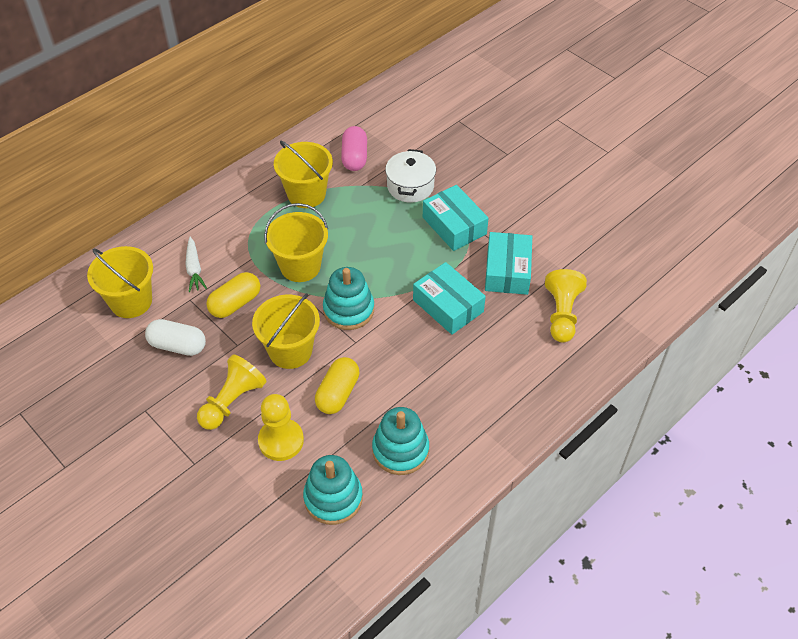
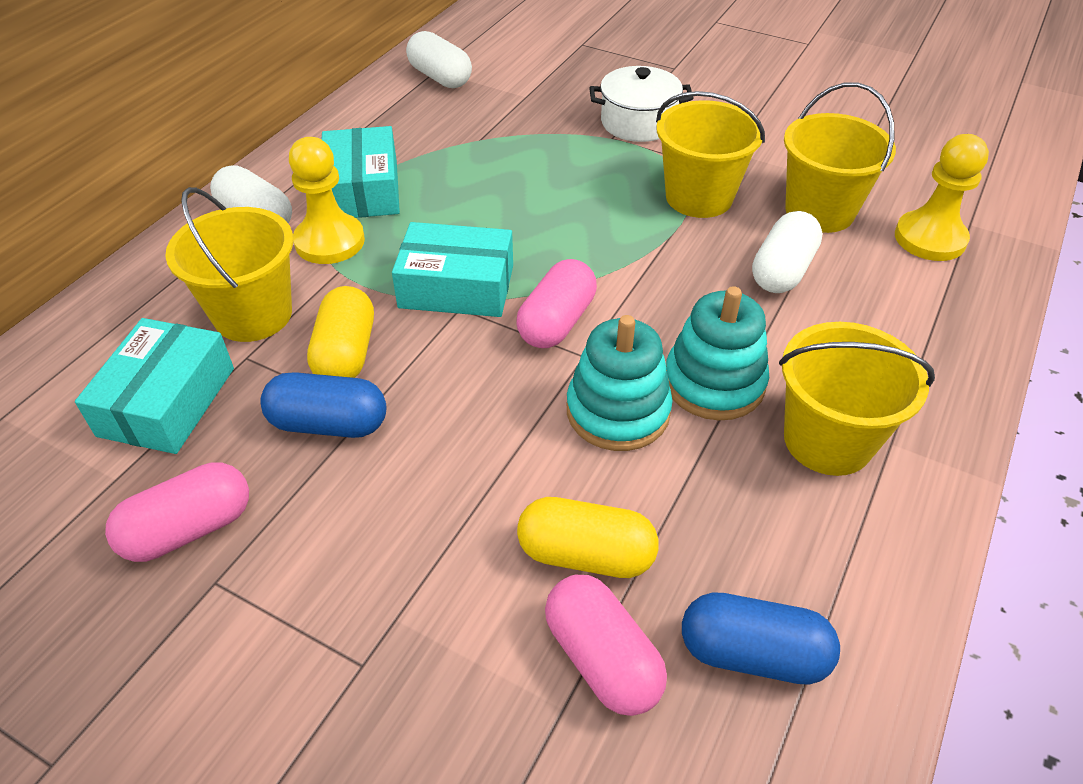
blue capsule: none = 0 -> [260,372,386,438] [682,592,840,685] = 2
pink capsule: [341,126,367,171] = 1 -> [105,462,249,562] [516,259,597,348] [545,575,667,716] = 3
turquoise stacking toy: [303,455,363,525] [323,267,374,330] [372,407,429,475] = 3 -> [567,315,673,451] [666,286,769,420] = 2
white capsule: [145,319,206,356] = 1 -> [210,166,292,224] [406,31,472,88] [752,211,822,293] = 3
white carrot: [185,237,207,292] = 1 -> none = 0
yellow pawn: [197,354,267,430] [258,394,304,461] [545,269,587,343] = 3 -> [289,137,365,264] [895,134,989,261] = 2

